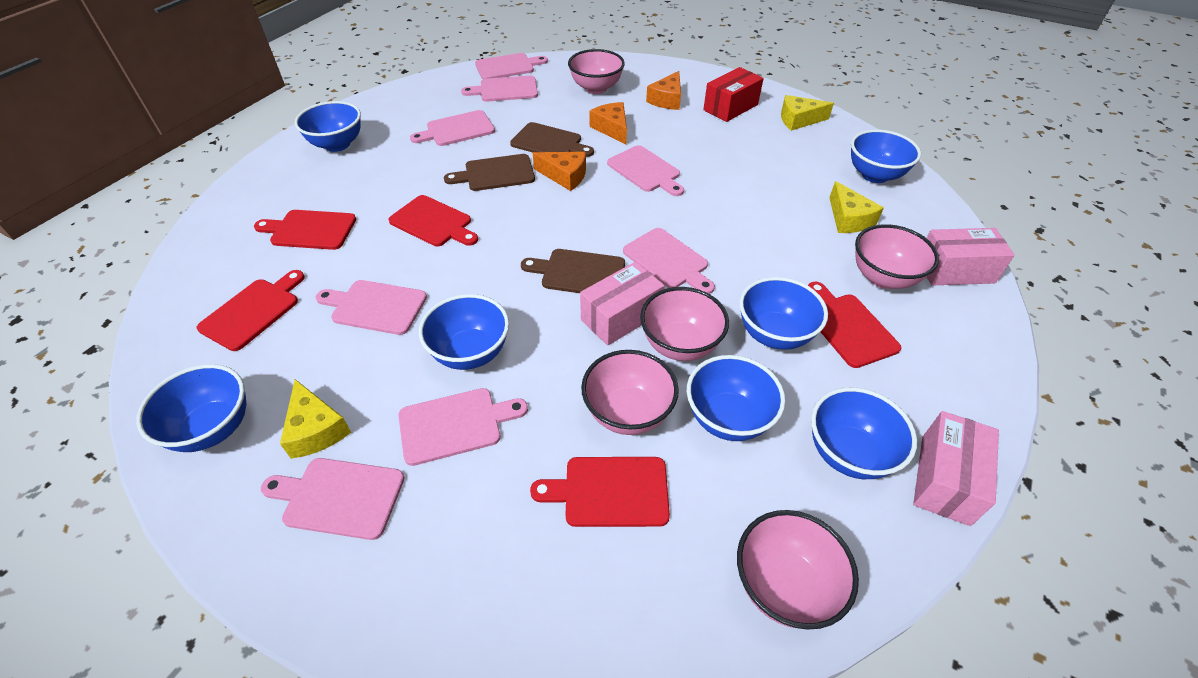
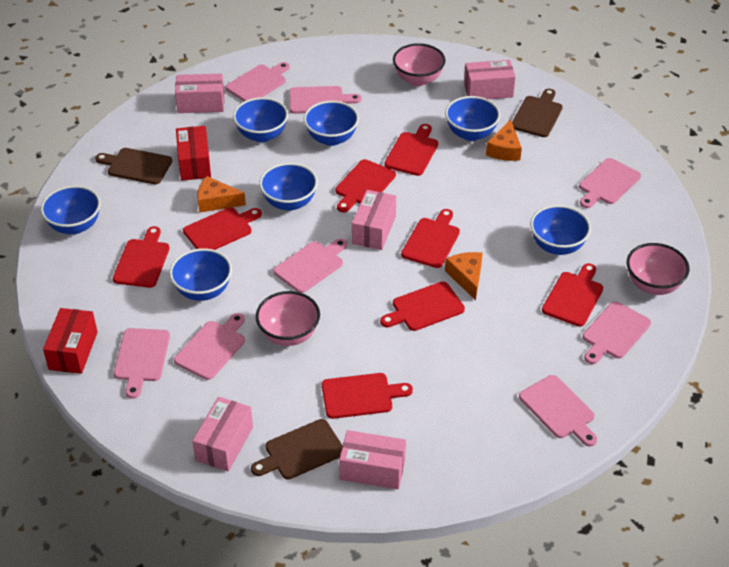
pink bowl: [568,49,625,94] [581,350,679,435] [640,287,729,361] [737,510,859,630] [855,224,939,289] = 5 -> [256,291,320,346] [393,43,446,86] [627,243,689,295] = 3
pink box: [580,262,664,346] [913,411,999,526] [927,228,1015,285] = 3 -> [175,74,224,113] [192,397,253,471] [339,430,406,489] [352,190,396,250] [464,60,516,99] = 5
red box: [703,67,764,122] = 1 -> [43,308,98,374] [176,126,211,181] = 2
red cutting board: [197,270,305,351] [254,210,356,250] [388,195,478,246] [530,457,670,527] [808,282,901,368] = 5 -> [113,226,170,288] [183,207,262,250] [322,373,413,419] [335,159,396,212] [380,281,465,331] [384,124,438,176] [401,209,460,268] [542,263,603,327] = 8
yellow cheese: [280,379,351,459] [781,95,834,131] [829,181,884,233] = 3 -> none = 0

